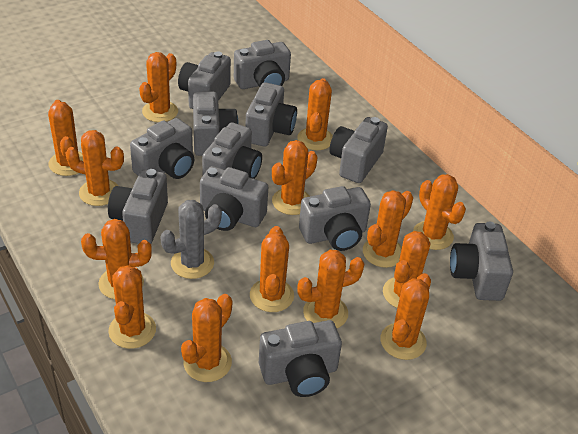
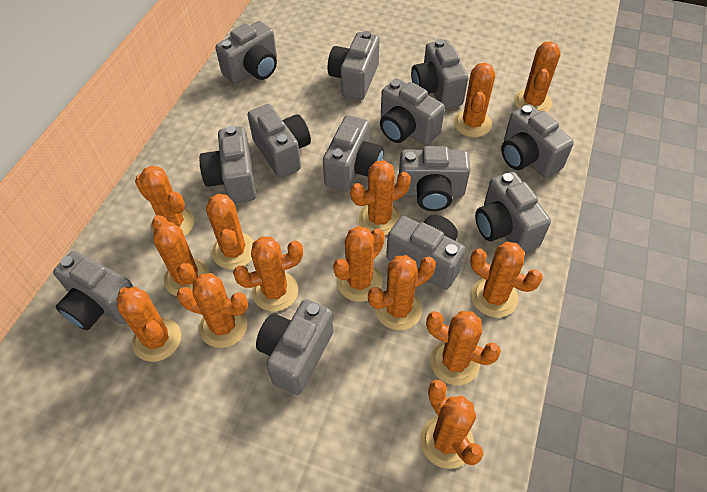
grey cactus: [161,200,222,279] = 1 -> none = 0
grey camera: [108,169,168,244] [130,118,194,179] [178,51,231,109] [193,92,239,156] [200,166,268,231] [202,122,262,179] [234,40,291,89] [245,82,297,147] [259,320,342,397] [299,186,371,251] [329,117,388,183] [450,221,513,301] = 12 -> [53,251,133,330] [199,126,256,203] [216,21,277,84] [248,104,311,178] [256,299,333,395] [323,115,384,191] [328,31,379,100] [380,78,445,145] [386,215,465,290] [399,146,470,211] [411,39,468,108] [475,172,551,252] [501,104,574,178] = 13

